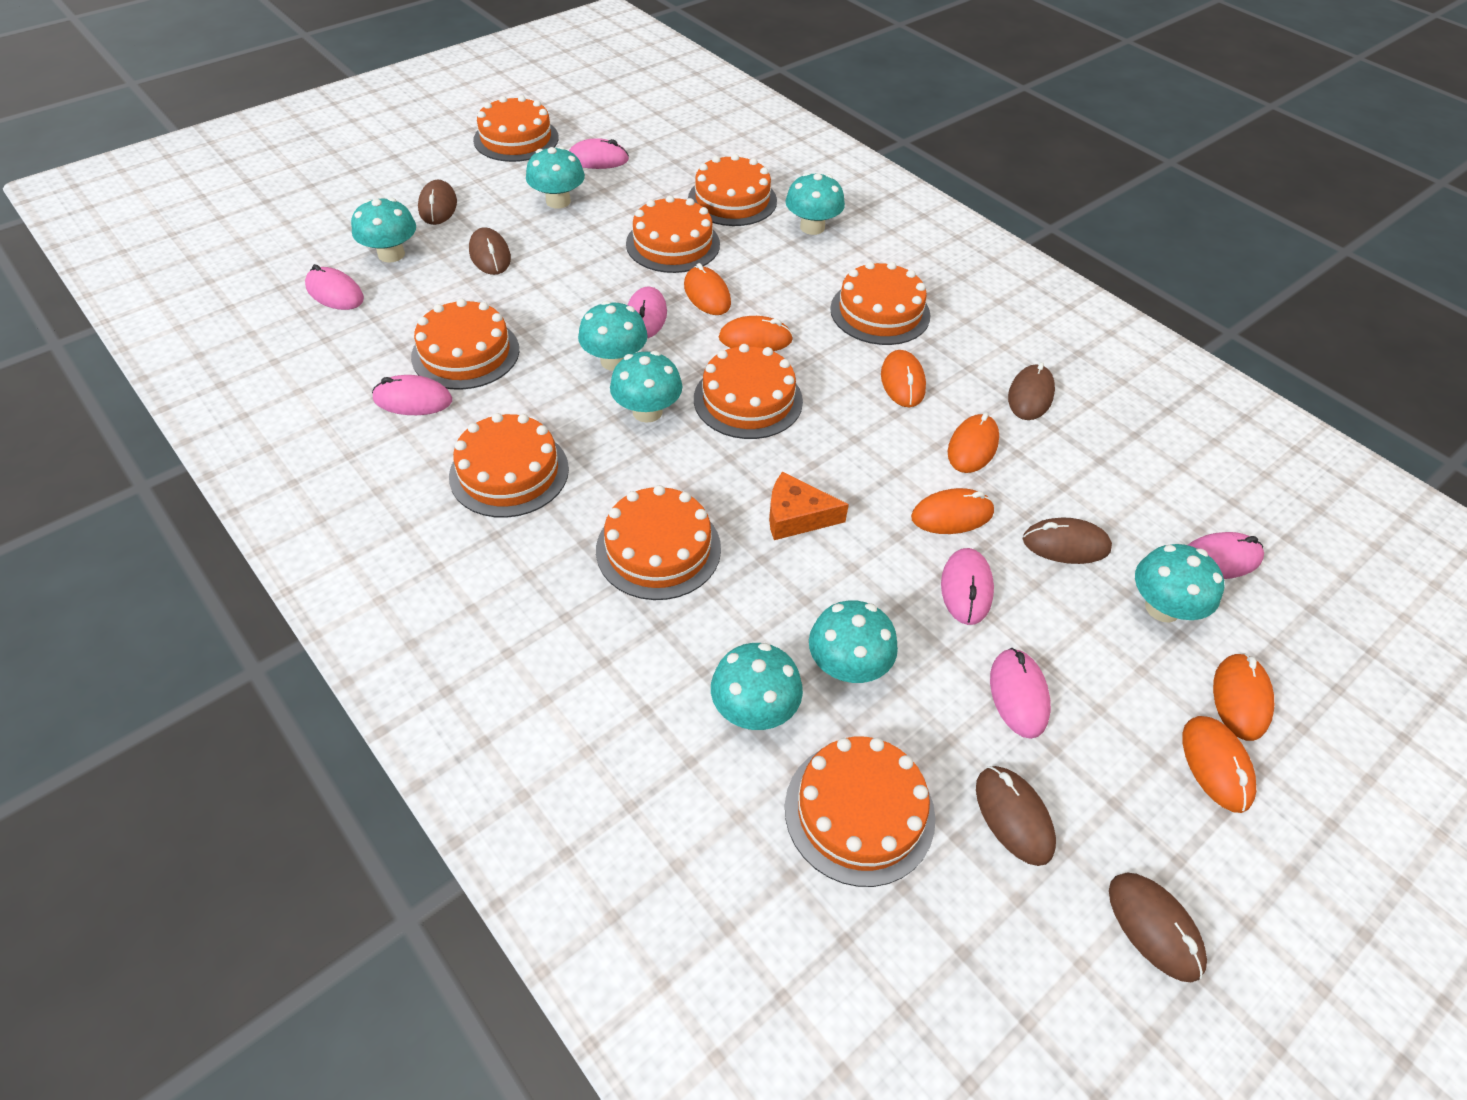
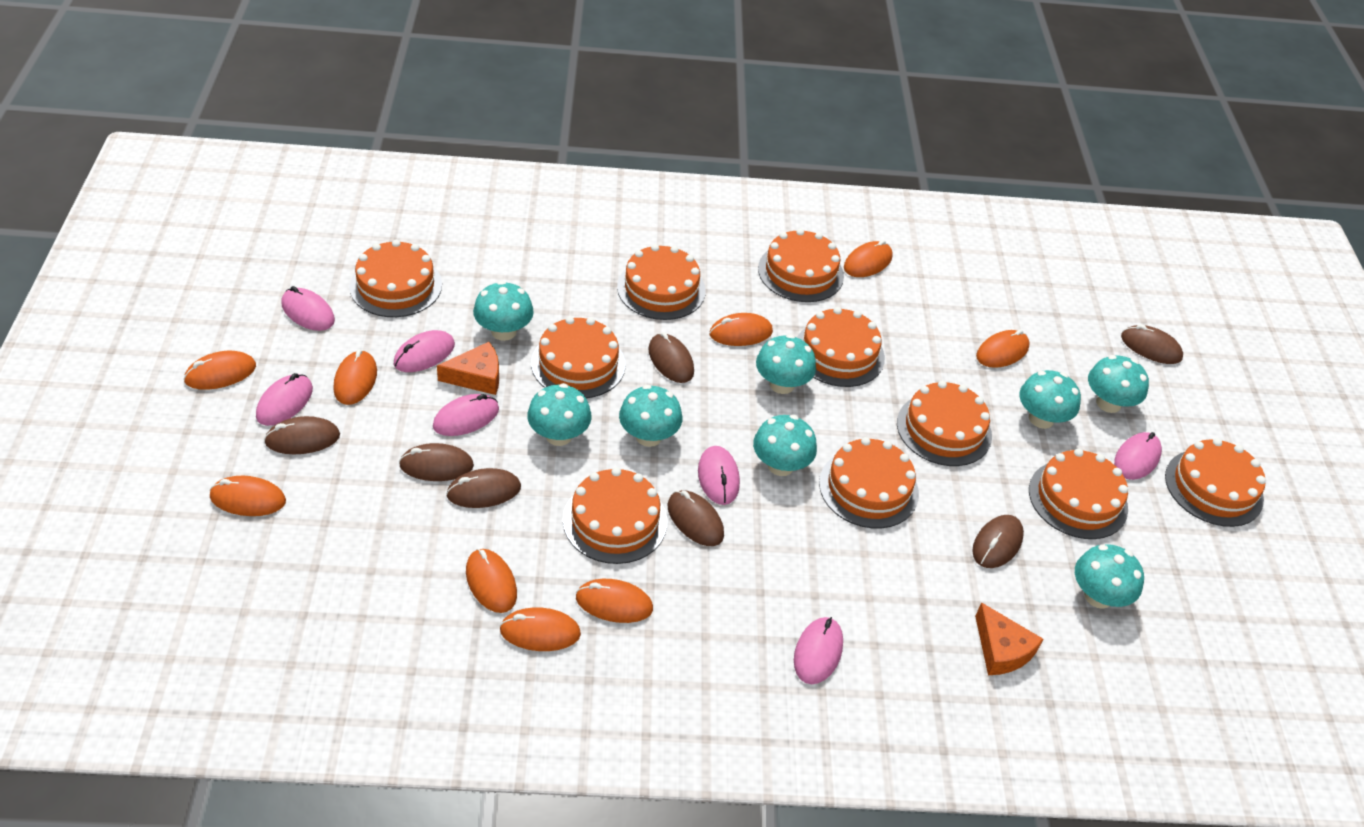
brown mouse: [418,180,457,225] [469,227,511,275] [976,766,1056,866] [1008,362,1055,420] [1023,518,1112,564] [1109,873,1207,982] = 6 -> [264,416,340,454] [399,443,474,481] [446,468,521,508] [648,332,694,383] [668,490,724,546] [972,515,1024,568] [1121,324,1183,364] = 7
orange cake: [411,298,519,390] [449,413,569,518] [473,95,559,162] [596,485,721,600] [626,195,720,273] [688,154,777,226] [694,344,803,439] [785,737,935,887] [830,261,930,345] = 9 -> [349,240,442,317] [531,317,626,398] [563,467,667,564] [617,244,706,320] [758,228,844,302] [797,307,885,387] [819,437,919,528] [897,381,992,466] [1029,448,1128,539] [1165,438,1266,527] = 10
orange cheese: [769,471,849,540] = 1 -> [437,342,499,395] [975,602,1043,675] = 2
orange mouse: [684,263,731,315] [719,316,793,351] [881,350,926,407] [911,488,994,534] [948,412,999,473] [1182,716,1256,813] [1213,653,1274,741] = 7 -> [183,351,256,390] [209,476,286,516] [334,350,377,405] [466,549,517,613] [500,607,581,651] [576,579,653,623] [709,313,773,346] [844,240,893,277] [976,330,1030,368] = 9

